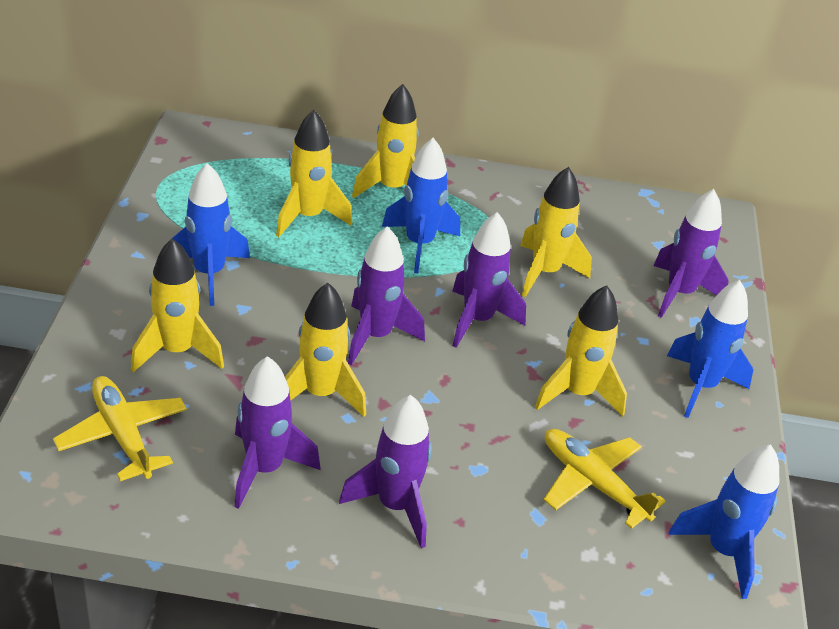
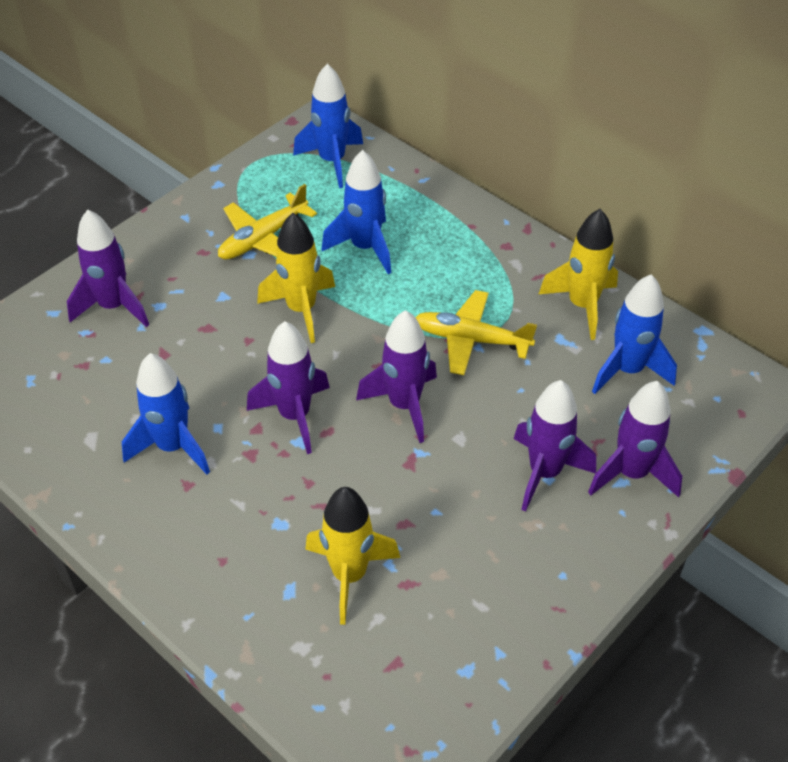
yellow rocket: [131,238,224,372] [276,110,352,237] [285,283,366,417] [352,84,419,198] [520,167,592,297] [535,285,627,417] = 6 -> [257,213,335,343] [305,487,400,625] [539,209,618,340] = 3

